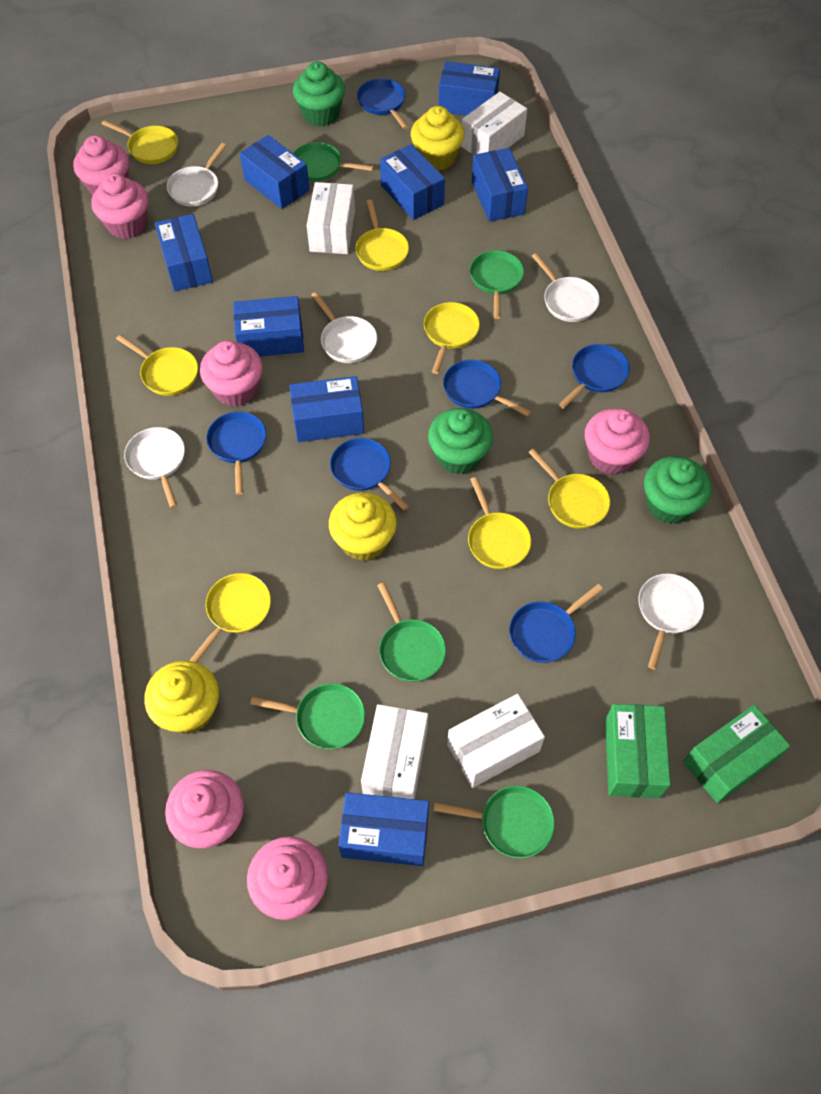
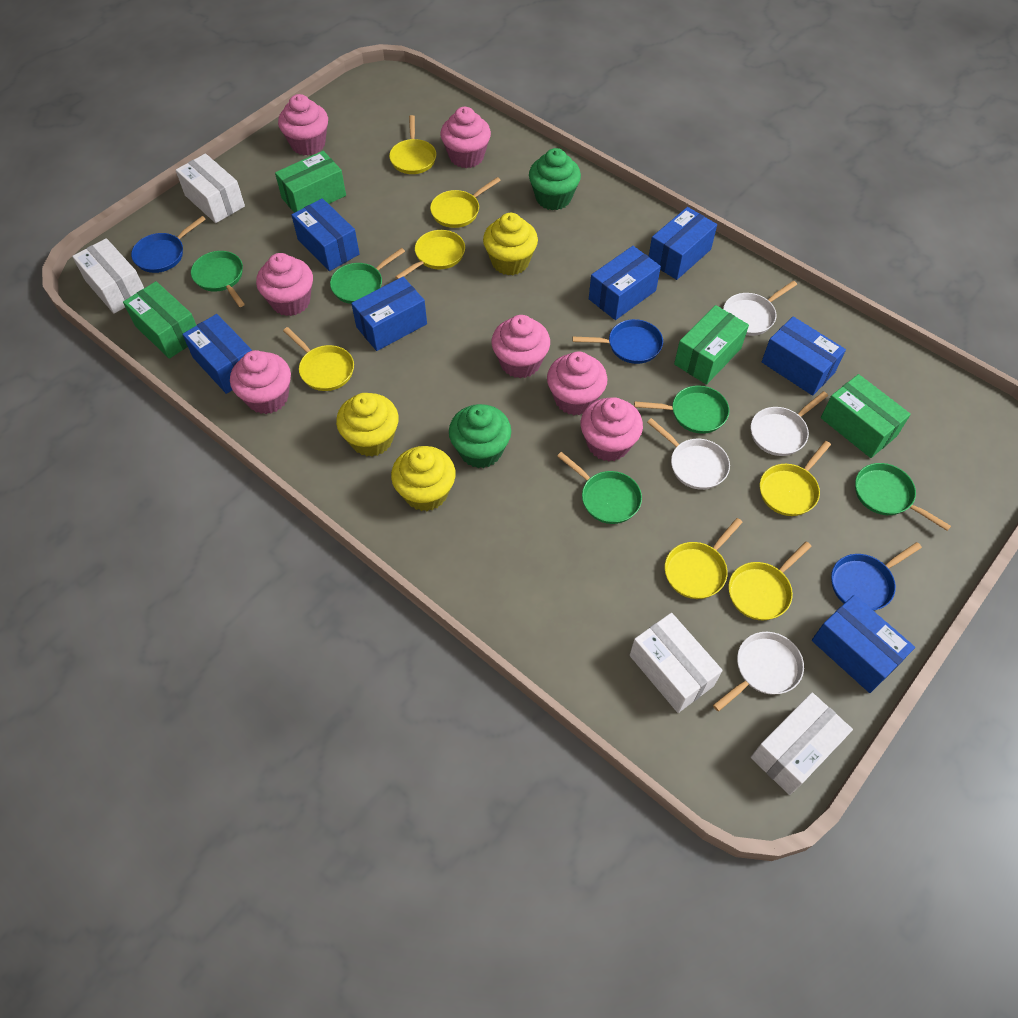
blue box: [155,214,213,291] [233,296,304,356] [240,135,310,209] [289,376,364,442] [338,792,429,866] [380,144,445,220] [438,61,500,116] [472,148,528,222] = 8 -> [182,314,252,394] [292,198,359,271] [351,277,427,351] [589,246,661,320] [649,207,717,280] [762,317,846,396] [812,595,915,693] = 7
blue pan: [206,411,266,495] [330,438,409,510] [357,79,409,129] [443,360,531,417] [509,584,603,663] [558,344,630,409] = 6 -> [131,216,206,273] [572,319,663,364] [831,542,922,611] = 3
green box: [605,704,671,798] [683,705,790,803] = 2 -> [123,281,196,359] [275,151,346,213] [674,305,749,385] [821,374,911,458] = 4
green cupcake: [293,62,345,127] [428,408,493,474] [644,456,711,524] = 3 -> [449,404,511,468] [529,148,581,210] = 2
pink cupcake: [73,135,129,195] [91,173,148,239] [165,770,244,848] [200,341,263,407] [247,837,328,920] [585,408,650,475] = 6 -> [230,350,291,414] [256,253,313,316] [278,94,328,155] [440,107,491,168] [491,315,550,378] [547,351,607,415] [581,397,643,461] = 7
white pan: [124,427,185,508] [167,143,226,206] [312,292,377,363] [532,253,600,322] [639,573,704,670] = 5 -> [647,418,730,490] [713,632,804,711] [723,281,797,336] [751,391,828,456] = 4

